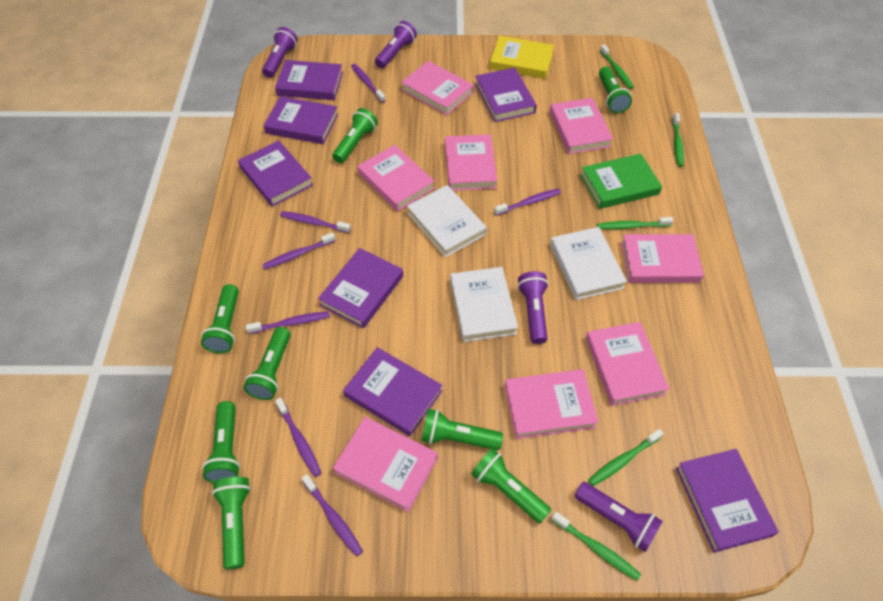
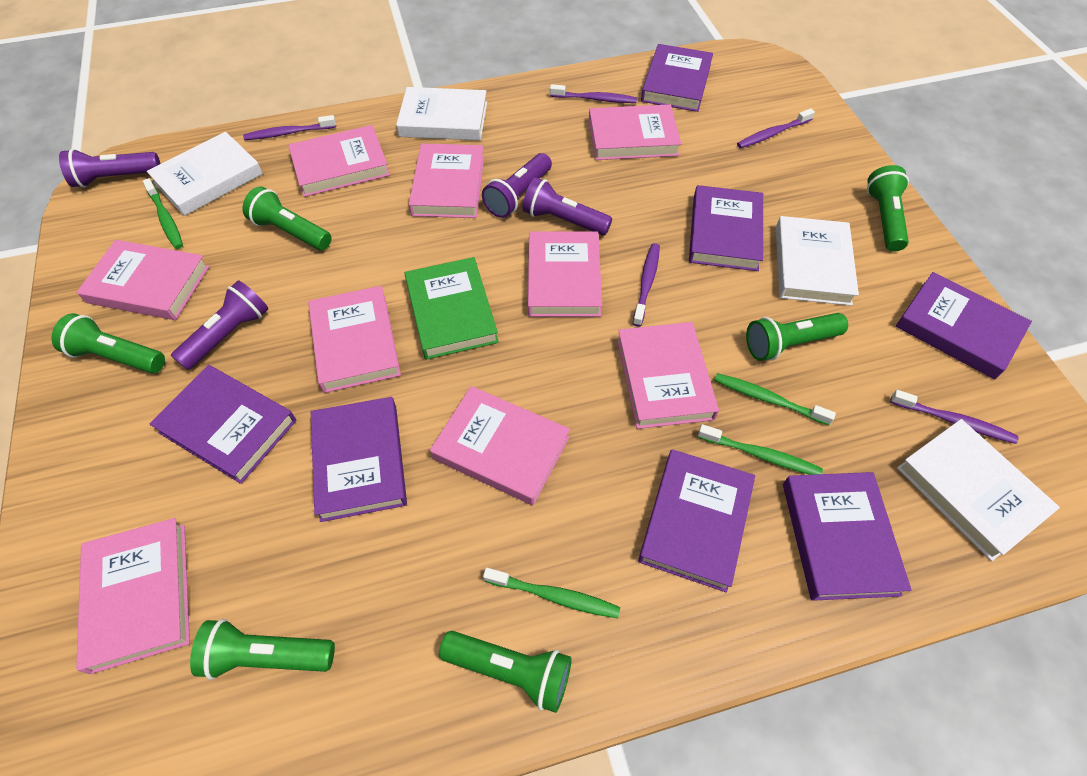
green flashlight: [201,284,239,353] [202,401,240,483] [212,477,251,569] [243,327,291,400] [332,108,378,163] [421,409,503,450] [471,448,551,523] [599,66,632,113] = 8 -> [51,313,165,373] [190,619,335,680] [242,186,331,250] [439,631,572,713] [746,313,848,361] [867,165,909,251] = 6
green toothbrush: [551,512,641,581] [588,429,664,486] [597,217,674,229] [600,44,634,89] [672,113,684,167] = 5 -> [143,178,183,249] [483,568,620,618] [698,424,823,475] [714,373,836,425] = 4
pink book: [333,417,438,512] [357,145,435,212] [401,61,474,115] [445,134,497,191] [505,369,599,439] [549,98,613,154] [586,322,669,406] [621,234,704,283] = 8 -> [76,518,190,674] [77,240,209,320] [288,125,390,197] [308,286,401,393] [409,143,484,218] [430,386,570,505] [528,232,602,317] [589,104,681,160] [617,322,719,429] = 9
purple toothbrush: [246,311,330,334] [263,232,336,269] [275,397,321,477] [280,211,351,233] [302,474,363,557] [351,64,386,103] [494,188,561,216] = 7 -> [243,115,336,140] [550,84,637,103] [633,243,660,327] [737,108,815,148] [890,390,1019,444] = 5
white book: [407,185,487,257] [450,267,518,342] [550,227,627,300] = 3 -> [147,132,263,216] [396,87,487,141] [776,216,859,306] [897,419,1060,561] = 4
yellow book: [490,36,554,79] = 1 -> none = 0

